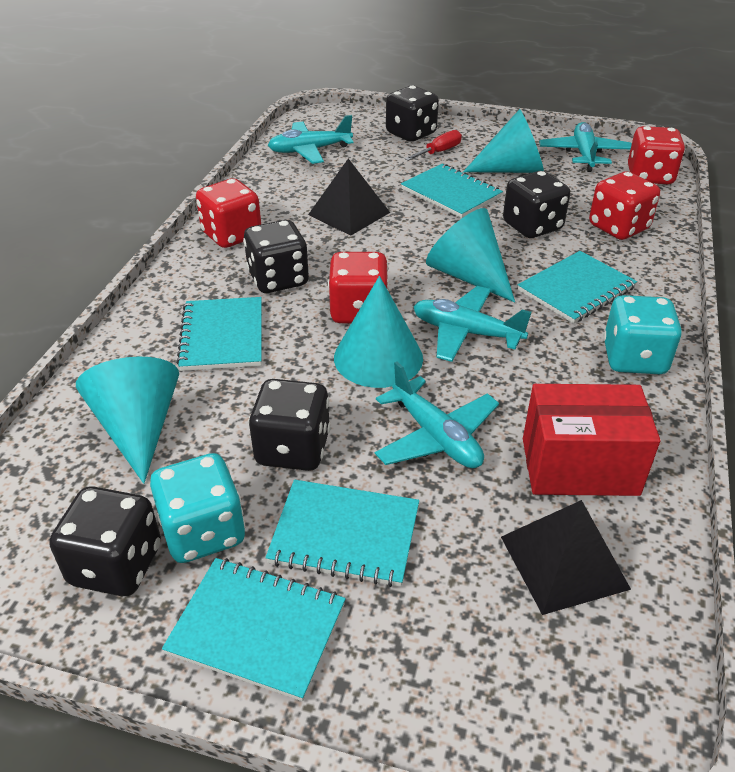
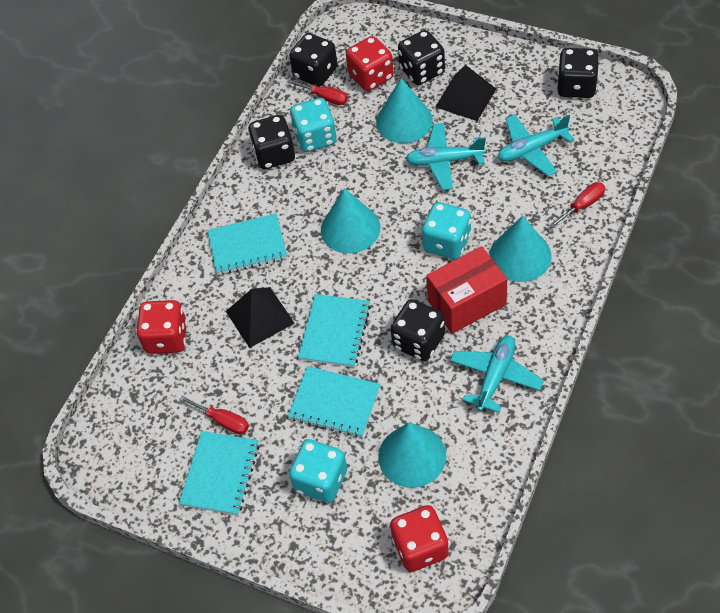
red dice: [196,178,261,248] [328,252,389,323] [589,172,660,240] [628,126,685,184] = 4 -> [136,300,187,354] [346,36,394,91] [390,505,449,572] = 3
red screwdriver: [404,130,462,161] = 1 -> [179,396,249,435] [287,79,348,105] [549,182,605,228] = 3
turquoise dice: [150,453,245,563] [603,295,682,374] = 2 -> [289,439,347,503] [290,98,337,152] [422,202,471,259] = 3
turquoise notebook: [162,558,346,701] [176,297,262,371] [265,480,419,587] [401,164,503,218] [518,251,637,324] = 5 -> [179,431,259,515] [207,213,287,275] [288,366,380,437] [298,294,371,367] = 4
turquoise plane: [268,115,353,164] [375,361,499,468] [414,286,532,362] [539,122,632,172] = 4 -> [406,123,486,190] [450,336,544,413] [498,114,574,176] = 3

